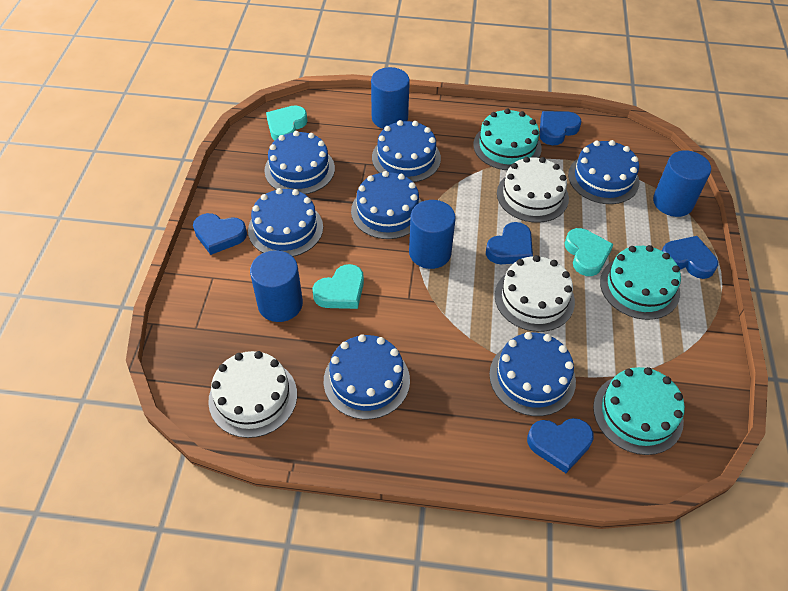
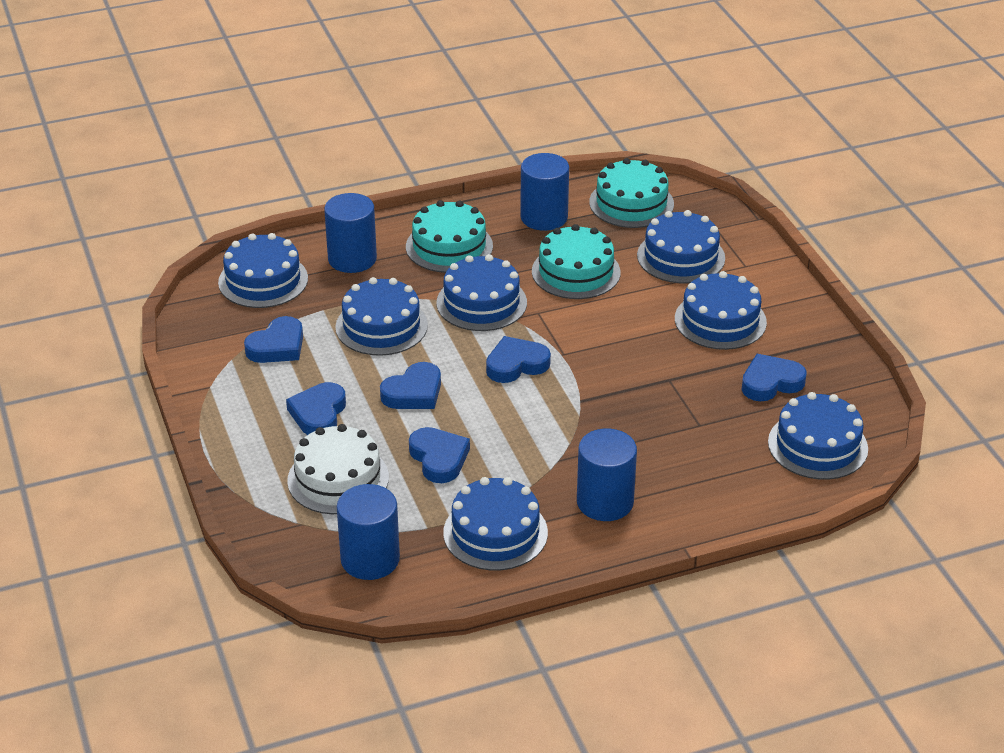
blue heart: [193,213,247,255] [486,222,533,264] [527,418,594,473] [540,111,582,145] [662,236,718,279] = 5 -> [244,316,303,363] [286,382,346,435] [380,362,441,409] [409,427,470,483] [486,336,551,383] [742,354,807,401] = 6
turquoise heart: [266,106,308,141] [313,264,364,309] [565,228,614,276] = 3 -> none = 0
white cake: [208,351,297,438] [495,255,575,332] [497,157,569,223] = 3 -> [287,424,389,514] = 1

